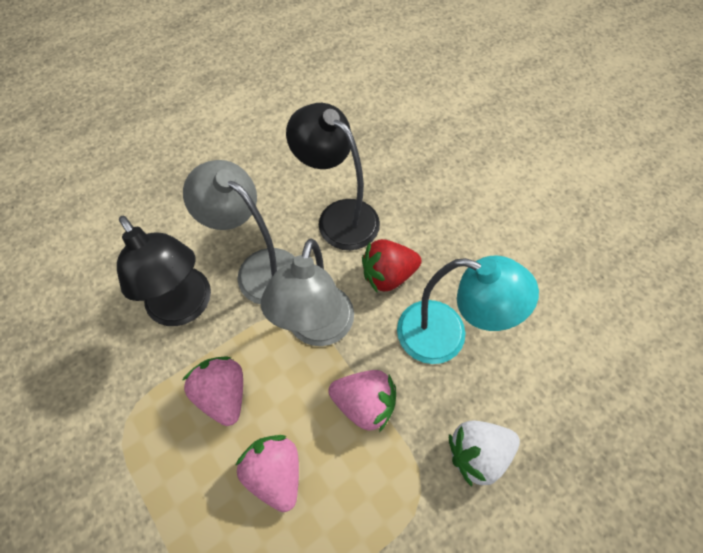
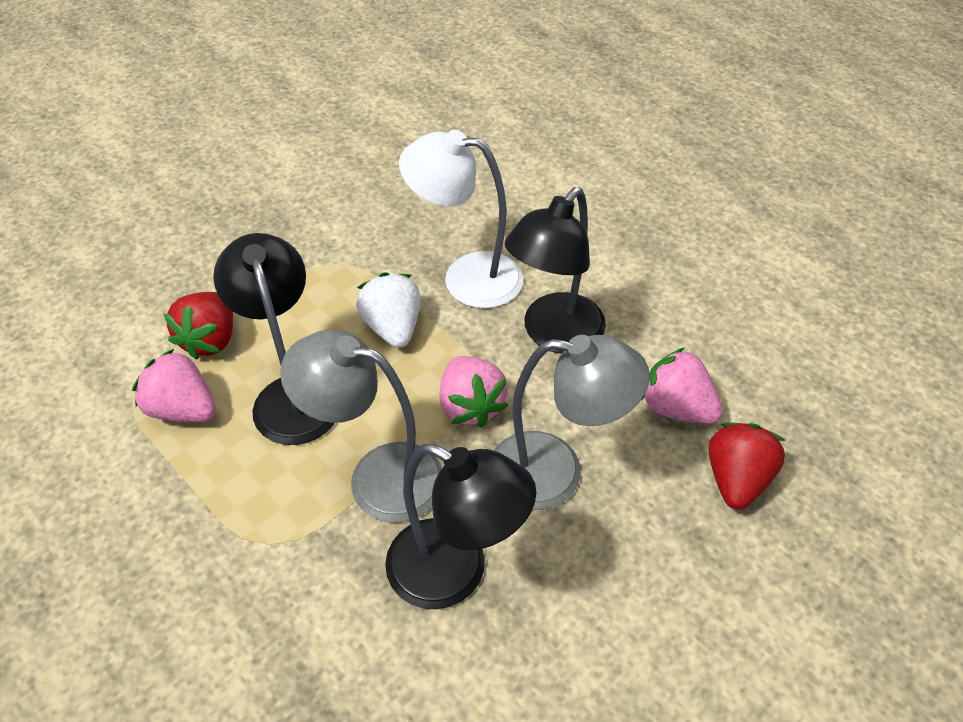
black lamp: [117,216,211,326] [286,103,380,250] = 2 -> [213,233,335,445] [385,444,536,609] [505,187,606,354] = 3
red strawberry: [362,239,422,293] = 1 -> [164,292,233,360] [709,422,786,509] = 2
turquoise lamp: [397,255,539,364] = 1 -> none = 0
white lamp: none = 0 -> [399,130,523,308] = 1

